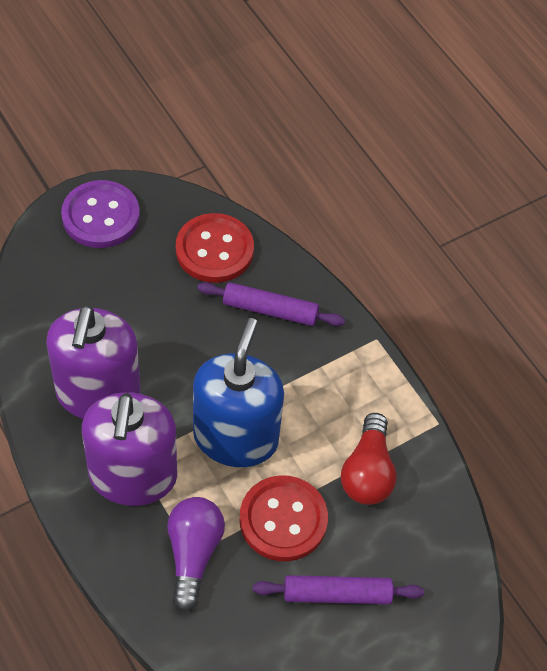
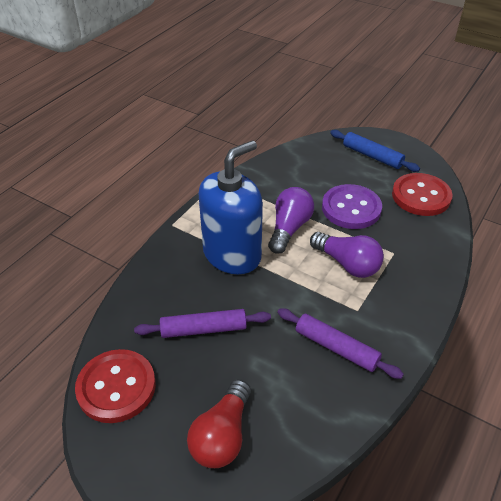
blue rolling pin: none = 0 -> [330,130,420,172] = 1
purple light bulb: [167,497,225,611] = 1 -> [268,187,314,254] [310,232,384,278] = 2
purple soap dispenser: [46,305,141,419] [82,392,177,506] = 2 -> none = 0

